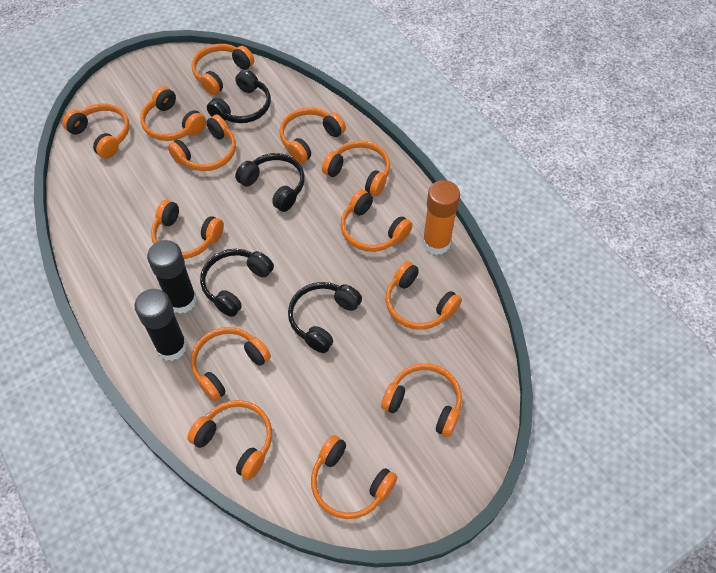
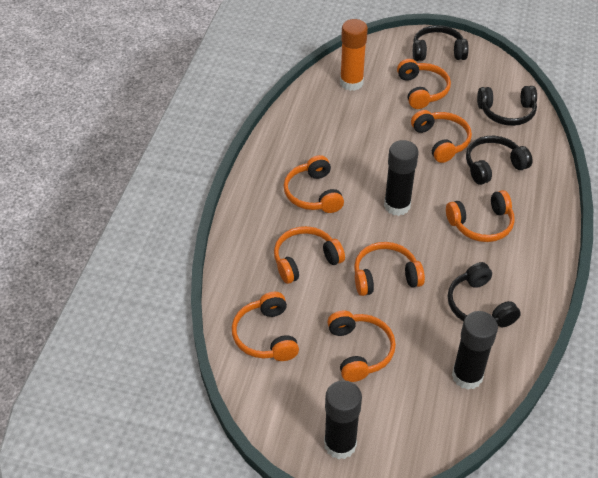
black glue stick: [134,289,187,361] [147,240,197,314] = 2 -> [324,380,362,460] [384,140,418,216] [452,311,498,390] = 3
orange headphones: [62,103,130,159] [140,86,206,141] [151,200,224,259] [168,115,236,171] [187,400,272,480] [191,44,254,95] [191,327,271,402] [280,107,346,163] [311,435,397,519] [322,140,390,196] [341,189,413,252] [381,363,462,437] [385,261,462,330] = 13 -> [232,292,299,361] [274,226,345,284] [284,155,344,213] [327,310,396,382] [354,242,425,296] [397,59,451,109] [411,110,472,163] [446,190,515,242] = 8

